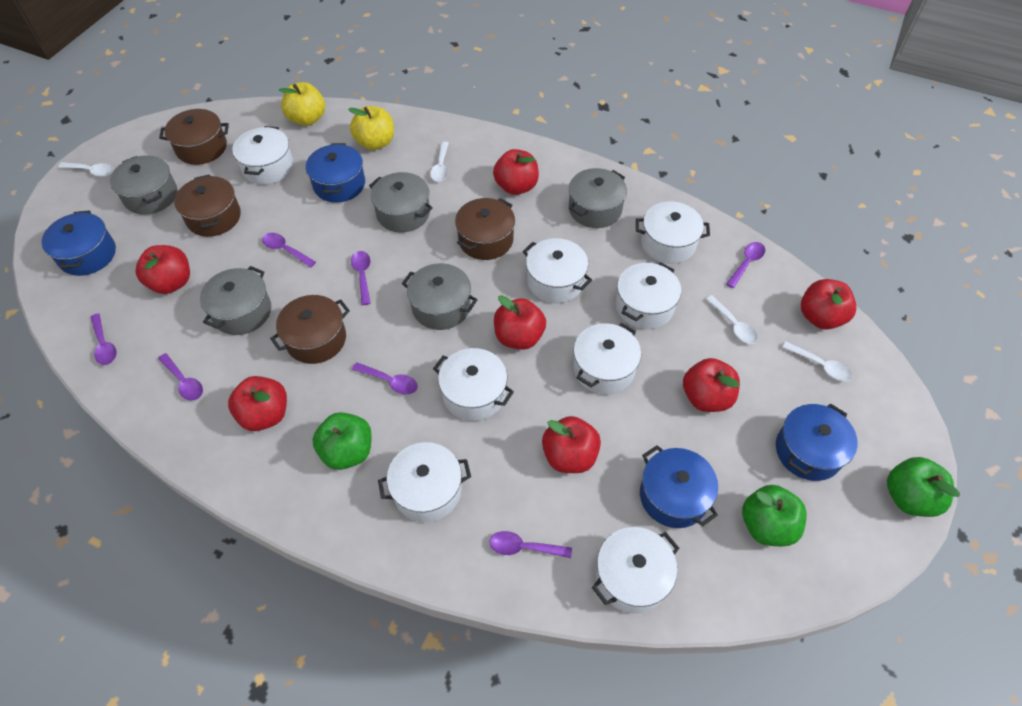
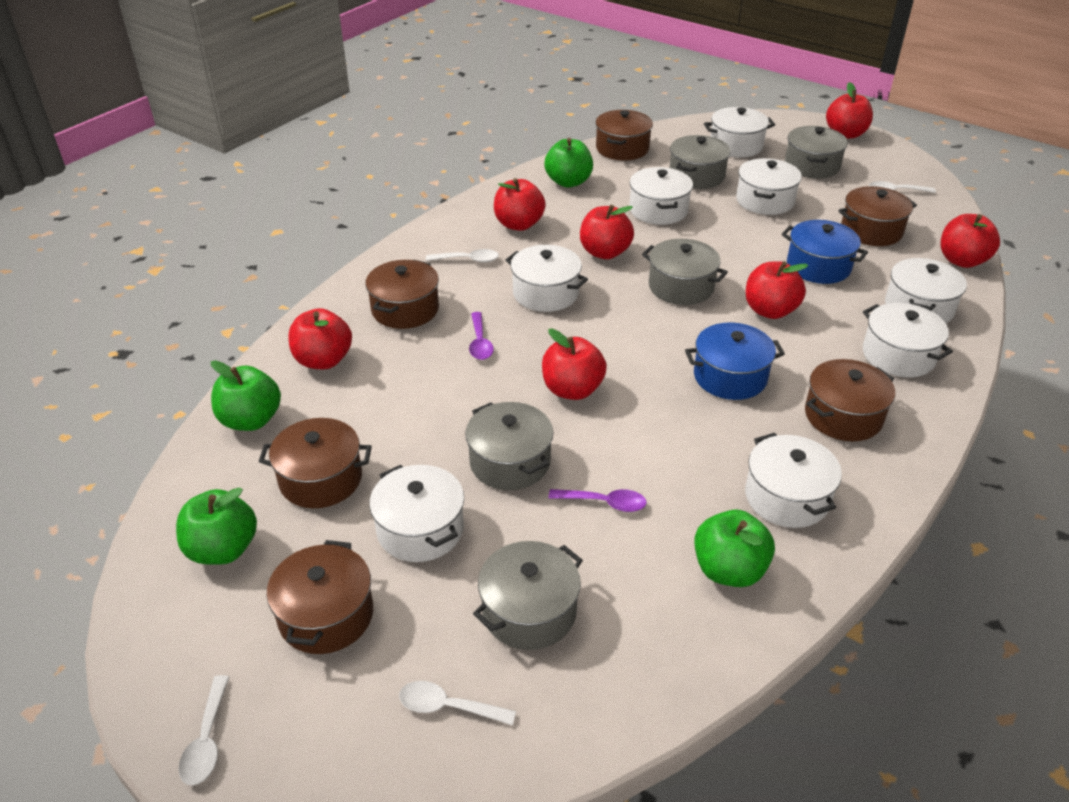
blue pot: [41,210,116,276] [306,143,365,203] [640,445,718,528] [776,403,858,481] = 4 -> [685,322,785,400] [782,220,868,284] = 2
brown pot: [159,109,229,165] [174,175,241,237] [270,295,350,364] [455,198,515,260] = 4 -> [259,418,372,508] [267,540,373,654] [366,260,439,329] [596,110,653,161] [805,359,895,441] [838,186,917,246] = 6
green apple: [312,412,372,470] [742,485,807,546] [887,457,960,517] = 3 -> [176,487,257,565] [211,361,281,431] [544,138,593,188] [694,510,775,587] = 4
purple spoon: [90,313,117,365] [158,353,203,401] [262,233,316,268] [351,251,371,305] [352,362,418,395] [490,531,572,558] [726,242,765,288] = 7 -> [469,312,494,360] [548,489,647,512] = 2
yellow apple: [279,82,325,126] [348,106,394,150] = 2 -> none = 0

